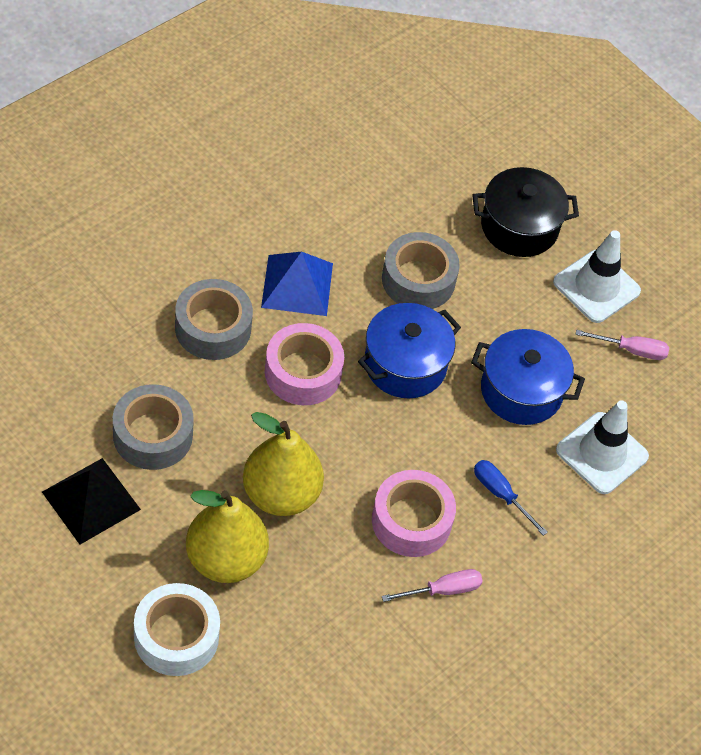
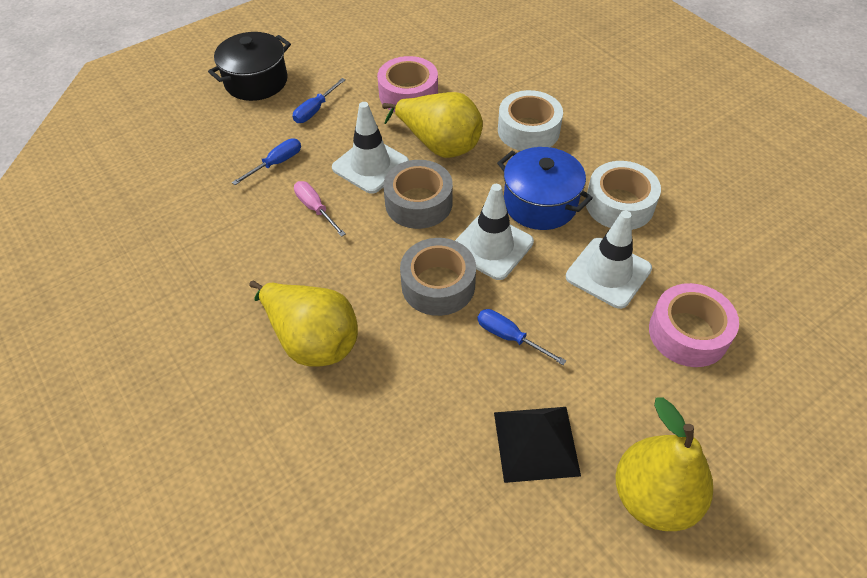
blue pot: [358,303,461,398] [471,329,585,425] = 2 -> [497,147,593,230] = 1
blue pyramid: [261,252,333,316] = 1 -> none = 0
blue screwdriver: [474,460,548,536] = 1 -> [232,139,301,185] [293,78,346,123] [477,309,566,365] = 3
grey tape: [113,384,194,470] [175,279,253,360] [382,232,460,309] = 3 -> [383,160,453,229] [400,238,476,316] = 2
pink screwdriver: [382,569,483,602] [575,330,669,360] = 2 -> [294,181,346,237] = 1
white tape: [134,583,220,676] = 1 -> [498,90,563,151] [586,161,661,230] = 2
white traffic cone: [553,230,641,323] [556,400,649,494] = 2 -> [332,102,409,194] [455,184,534,280] [566,211,652,309] = 3
yellow pear: [186,490,269,583] [243,412,324,516] = 2 -> [249,280,358,367] [382,92,483,158] [616,398,713,531] = 3

